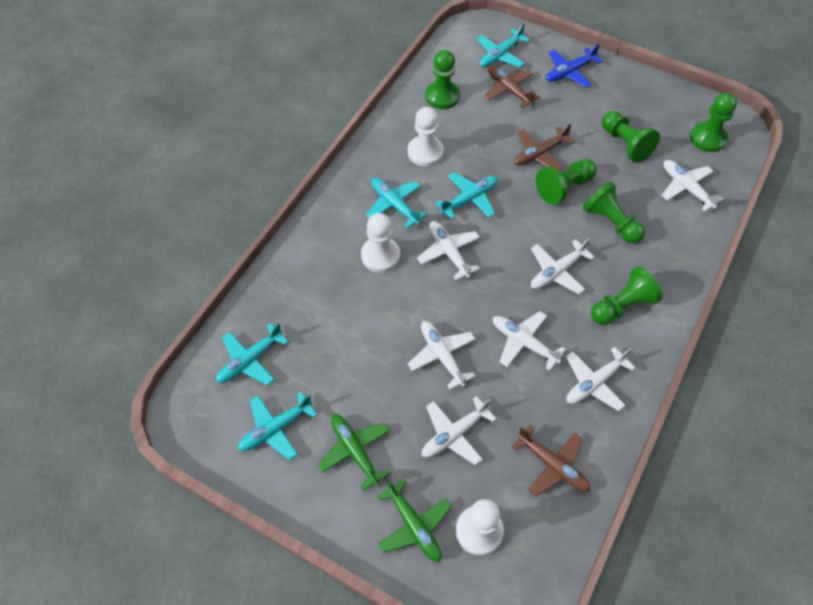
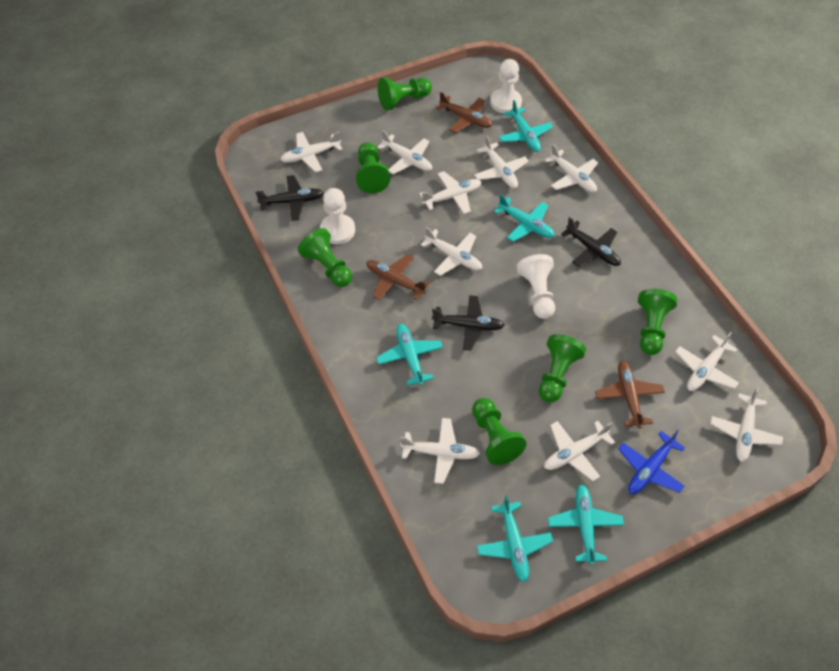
black plane: none = 0 -> [255,175,324,221] [432,295,505,351] [561,217,621,266] = 3
green plane: [318,414,390,491] [377,478,452,562] = 2 -> none = 0
white plane: [408,321,475,390] [417,221,480,280] [422,396,496,465] [492,311,566,371] [531,238,594,294] [566,347,635,411] [662,160,723,212] = 7 -> [280,132,343,172] [377,130,432,174] [400,418,480,484] [419,171,481,214] [421,227,482,276] [474,136,529,188] [544,421,615,481] [545,144,598,193] [675,332,739,391] [710,388,783,462] = 10

